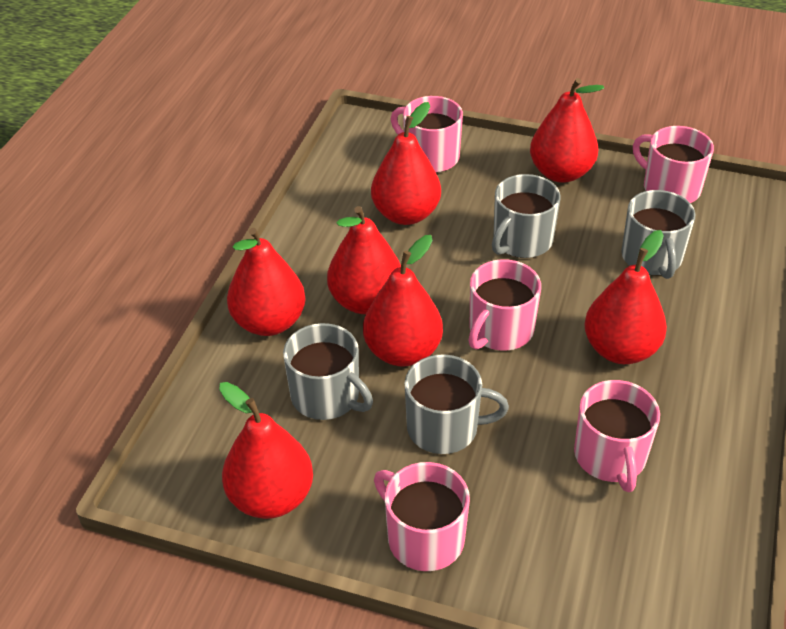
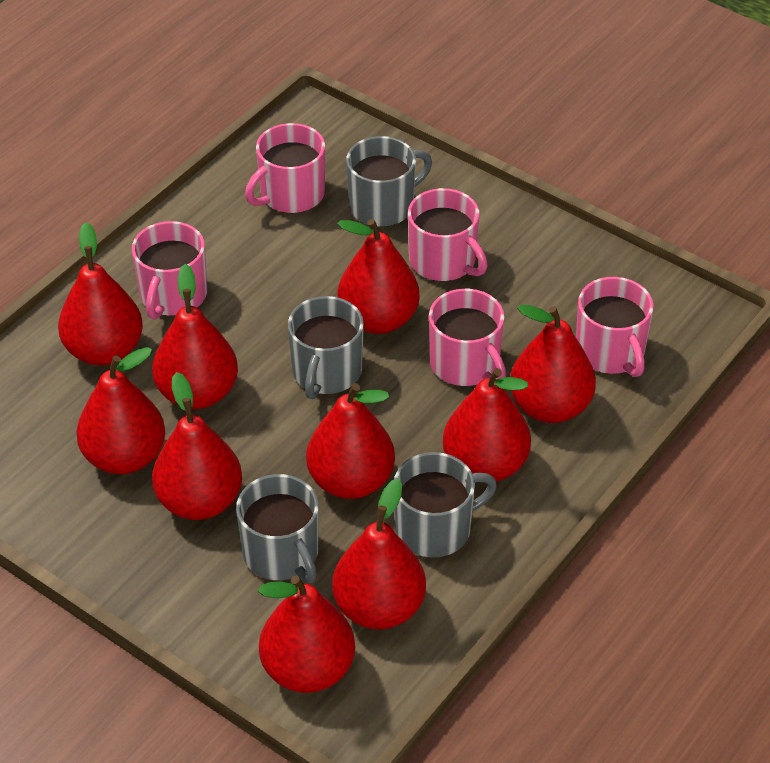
red pear: [219,382,313,519] [227,228,305,336] [327,206,401,314] [363,235,443,367] [371,102,441,225] [530,78,604,183] [584,230,667,364] = 7 -> [58,222,143,366] [76,347,165,474] [152,264,238,409] [152,372,242,520] [258,575,355,693] [306,383,395,499] [332,479,426,630] [337,219,419,334] [443,368,531,483] [510,305,596,423] = 10

